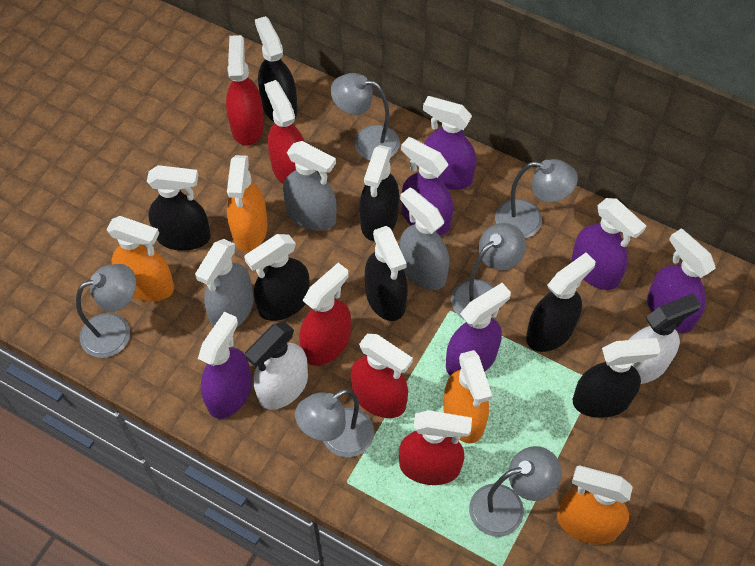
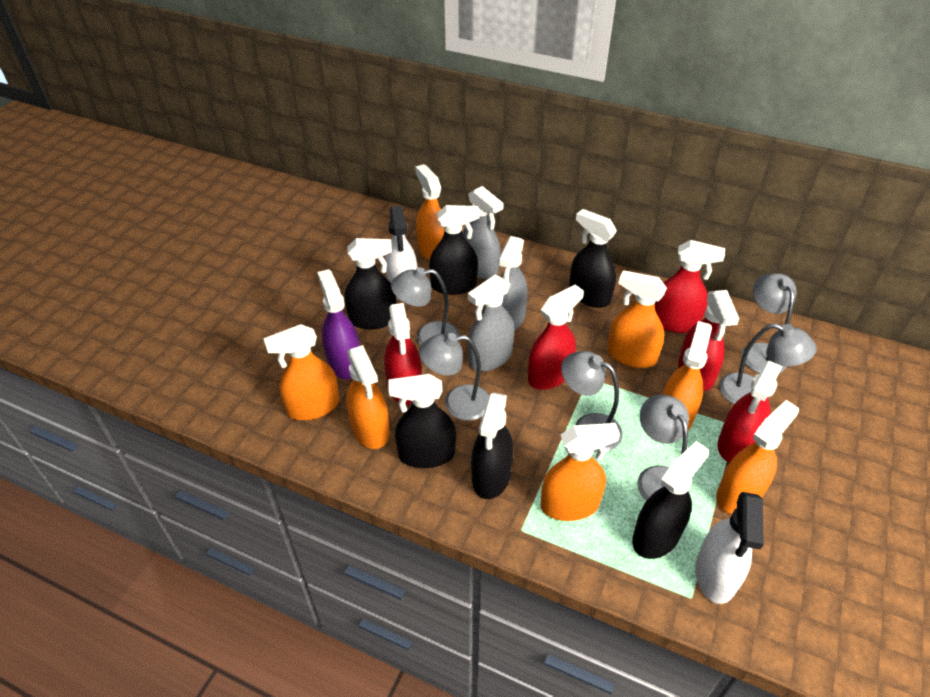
black spray bottle: [147,165,211,251] [244,234,310,321] [255,16,297,122] [359,145,399,241] [365,226,408,321] [526,253,595,352] [573,338,661,418] = 7 -> [344,238,397,330] [388,374,456,468] [429,205,479,295] [471,392,513,499] [569,209,617,308] [632,441,709,559] = 6
orange spray bottle: [107,216,174,302] [227,155,268,251] [443,350,492,443] [557,465,633,544] = 4 -> [263,324,340,421] [346,345,390,449] [415,164,444,261] [541,423,620,521] [607,270,667,368] [662,321,712,430] [716,400,799,514] = 7
purple spray bottle: [198,312,252,419] [401,137,454,235] [423,96,477,190] [446,283,511,376] [572,198,646,290] [647,229,716,333] = 6 -> [317,269,360,380] = 1

